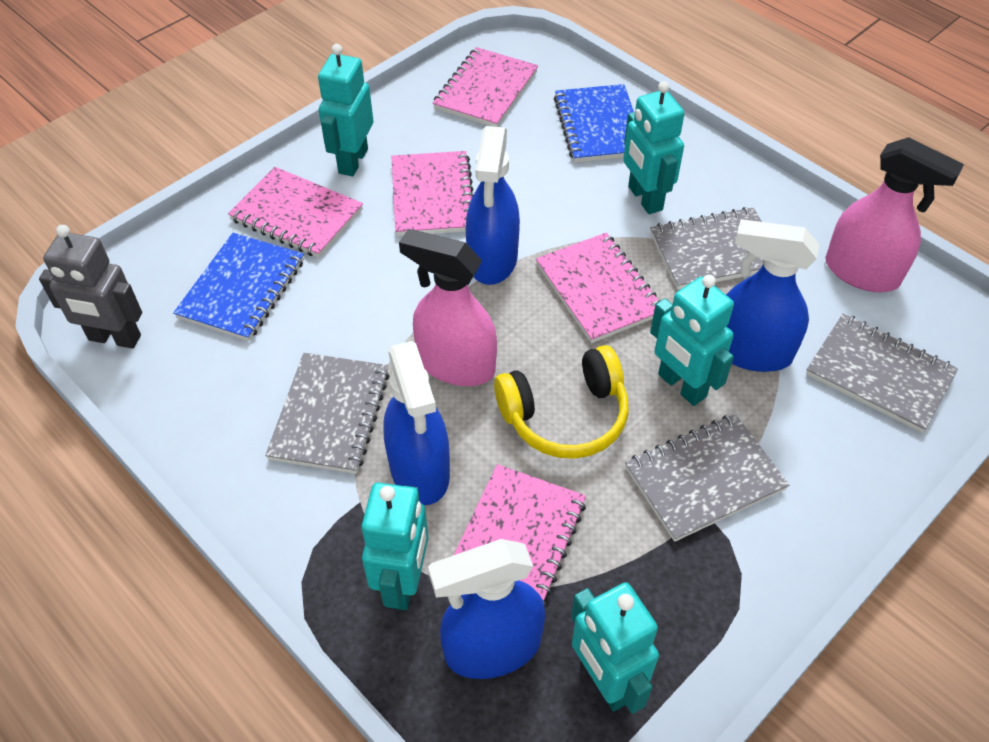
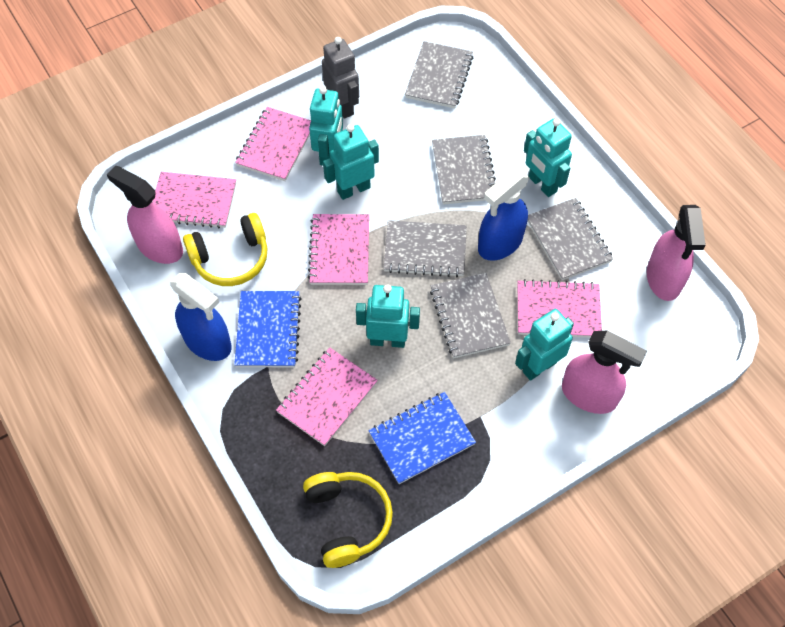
blue spray bottle: [383,341,450,505] [428,539,546,679] [466,126,520,285] [726,219,819,372] = 4 -> [170,273,232,361] [478,169,530,261] = 2
grey notebook: [265,353,390,474] [625,414,789,542] [650,207,763,290] [806,314,958,433] = 4 -> [383,220,467,277] [405,41,473,109] [430,273,511,358] [432,135,496,205] [528,198,613,281] = 5
pink spray bottle: [399,229,497,386] [825,137,964,292] = 2 -> [107,166,183,264] [562,331,647,414] [647,205,706,301] = 3
yellow headphones: [494,345,629,459] = 1 -> [183,213,268,286] [303,472,393,568] = 2

